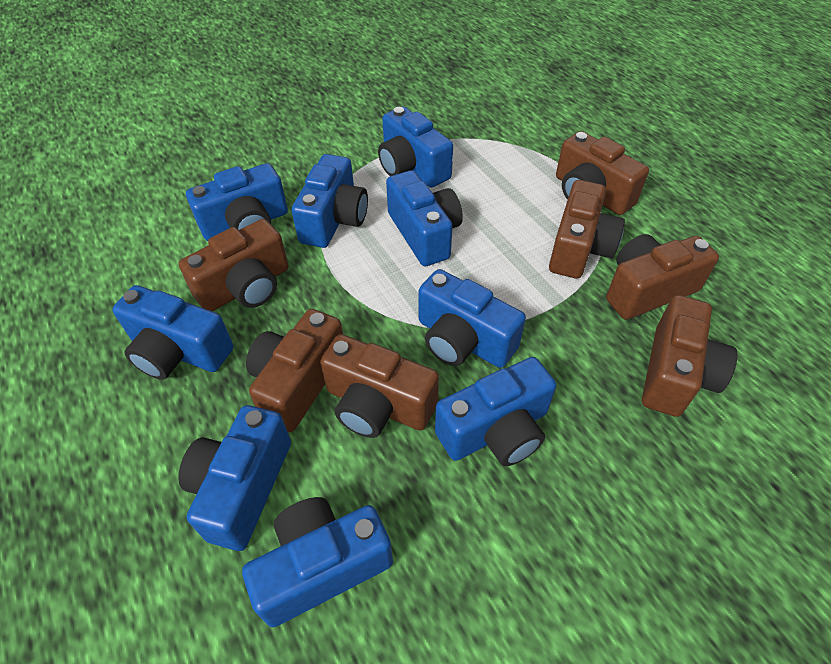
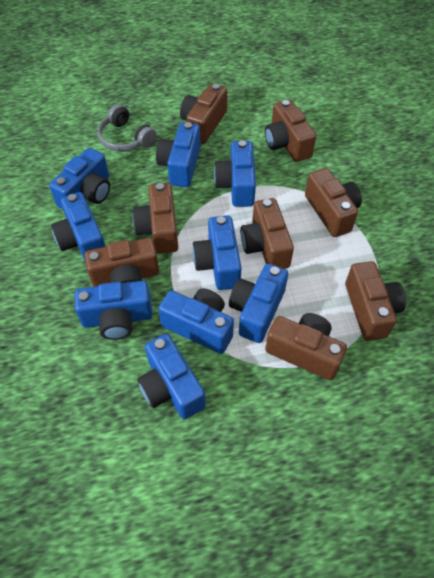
brown camera: [179,219,289,312] [246,309,343,432] [320,334,439,438] [549,180,625,279] [556,131,649,215] [606,234,719,320] [642,295,737,417] = 7 -> [84,238,159,287] [132,183,178,254] [180,83,227,144] [240,198,294,269] [265,100,316,162] [265,313,347,380] [305,168,362,237] [345,261,406,341] = 8
grey headphones: none = 0 -> [97,104,157,152] = 1

